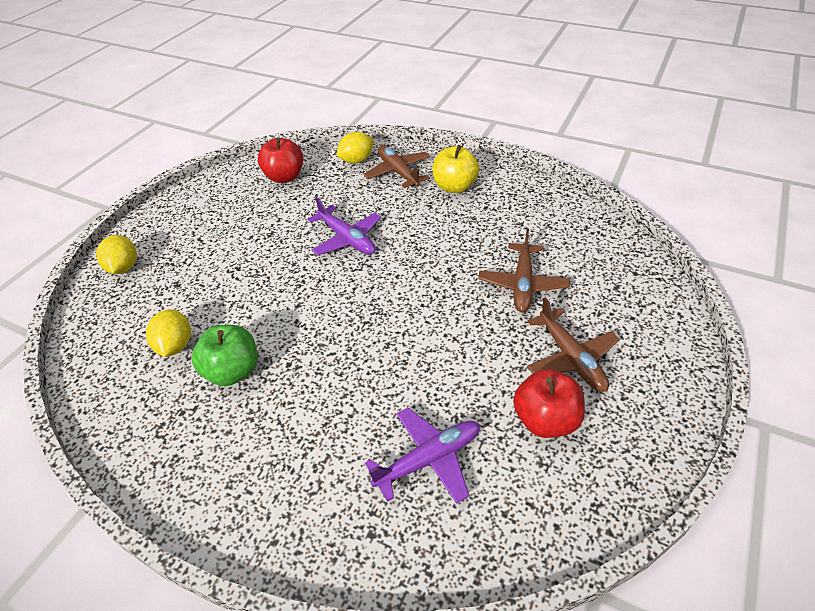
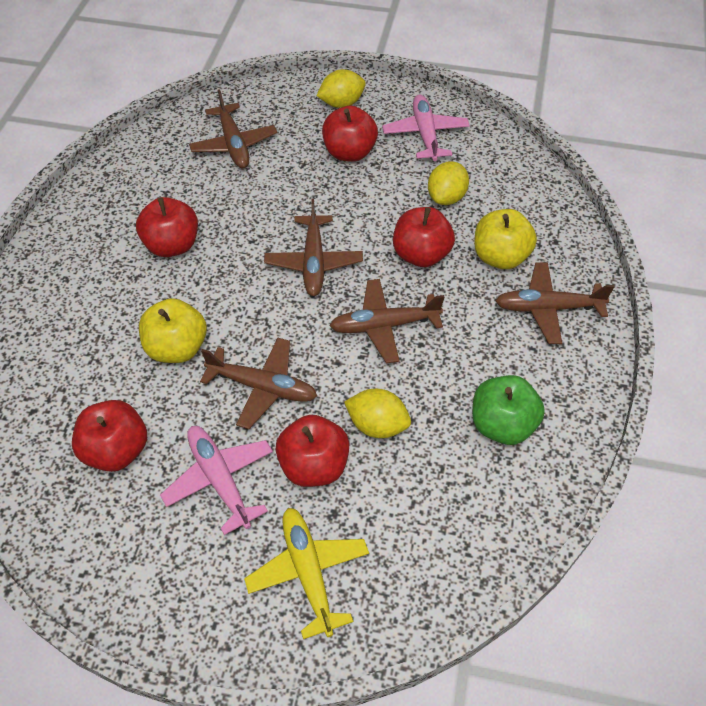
brown plane: [364,145,430,188] [478,229,570,312] [527,297,620,392] = 3 -> [189,89,277,168] [200,338,317,429] [264,199,363,296] [329,279,444,363] [496,262,614,344] = 5
pink plane: none = 0 -> [160,426,273,535] [382,95,470,161] = 2
purple plane: [308,197,381,255] [365,408,480,504] = 2 -> none = 0
red apple: [258,137,303,183] [513,369,585,438] = 2 -> [72,400,147,472] [136,197,198,257] [276,415,350,487] [322,106,378,162] [393,207,455,267] = 5
yellow apple: [433,145,480,193] = 1 -> [139,298,207,363] [474,209,537,269] = 2
yellow plane: none = 0 -> [244,508,369,639] = 1

